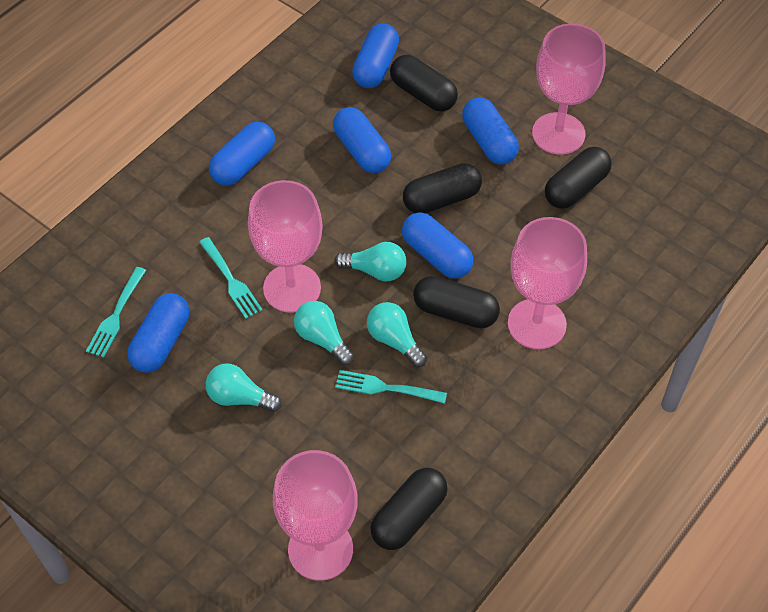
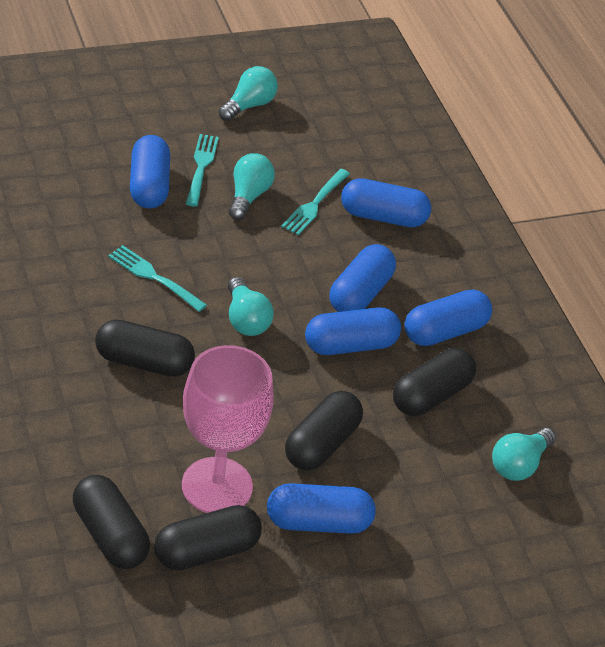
pink goblet: [248,180,323,313] [273,450,358,581] [508,217,587,349] [532,23,606,155] = 4 -> [182,345,274,513] = 1

